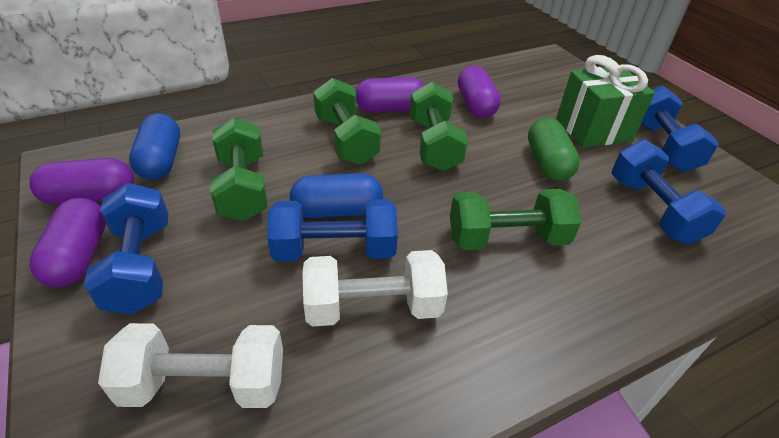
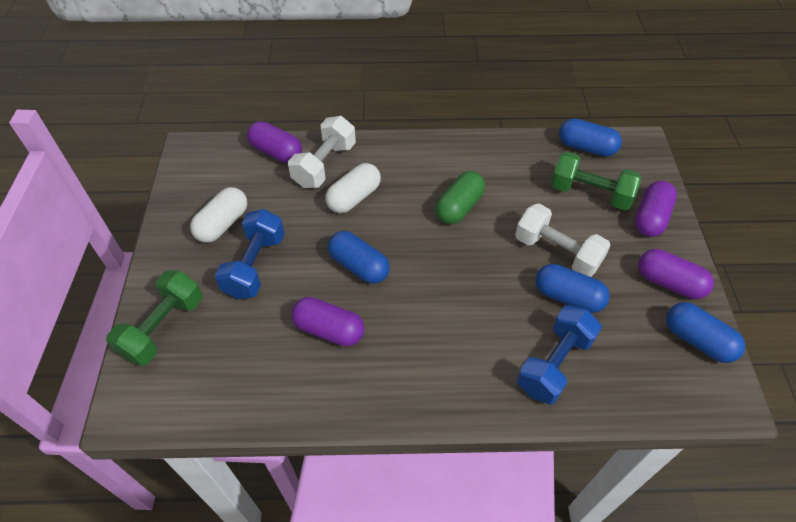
blue capsule: [129,113,180,180] [290,173,383,218] = 2 -> [328,231,390,284] [535,264,610,313] [559,118,622,157] [666,302,745,363] = 4
blue dumbbell: [84,183,169,314] [267,199,398,261] [611,140,726,245] [641,86,719,172] = 4 -> [215,209,285,299] [517,305,602,404] = 2
green dumbbell: [210,117,268,221] [313,78,381,165] [410,82,468,171] [450,189,581,250] = 4 -> [106,270,203,366] [551,151,641,210] = 2
green gift: [556,55,655,148] = 1 -> none = 0
white capsule: none = 0 -> [190,187,247,243] [325,163,381,213] = 2

